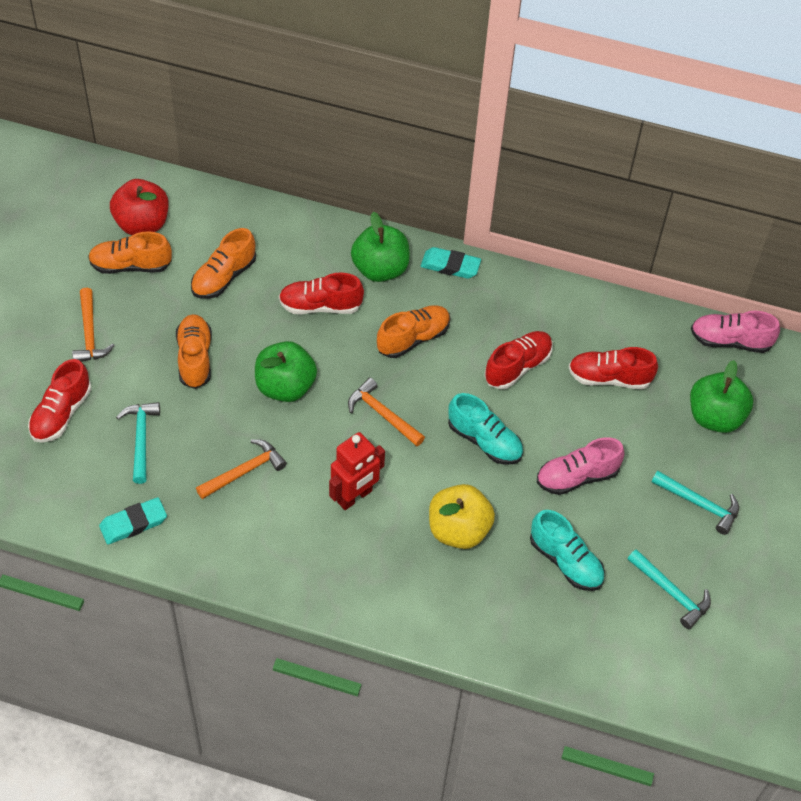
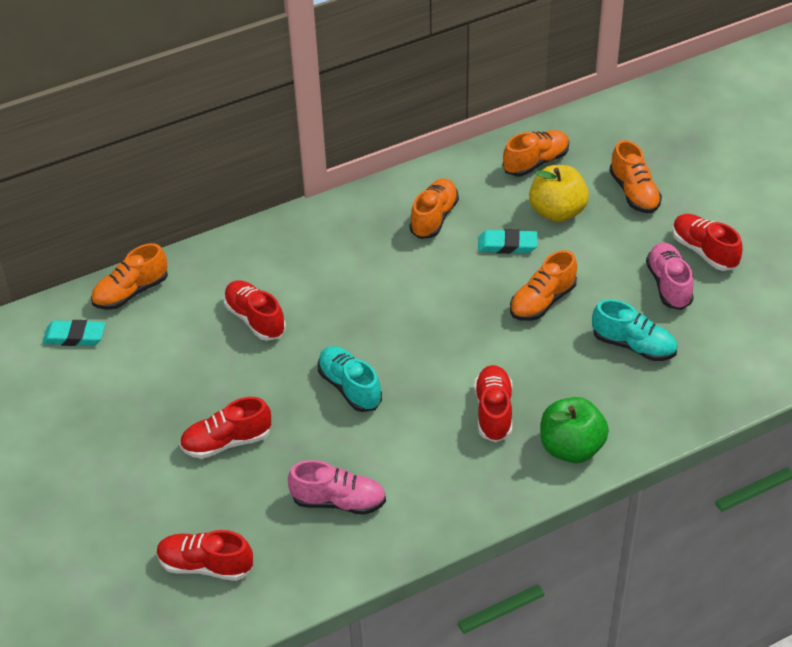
green apple: [255,341,317,402] [351,212,410,282] [690,360,754,433] = 3 -> [540,397,609,463] = 1
orange hammer: [72,288,115,362] [196,439,287,499] [348,378,425,446] = 3 -> none = 0
orange shoe: [88,231,172,274] [176,314,212,389] [191,228,256,299] [377,305,450,358] = 4 -> [91,243,168,310] [410,179,459,239] [503,130,569,176] [510,250,577,321] [609,140,662,213] = 5
red apple: [110,179,169,235] = 1 -> none = 0
red robot: [329,432,385,510] = 1 -> none = 0
red shoe: [28,359,92,442] [279,273,364,314] [484,331,553,389] [569,347,658,389] = 4 -> [157,530,253,581] [180,397,271,459] [224,280,286,341] [474,365,512,442] [672,214,743,271] = 5
turquoise hammer: [116,402,160,484] [628,549,711,629] [652,471,739,535] = 3 -> none = 0

